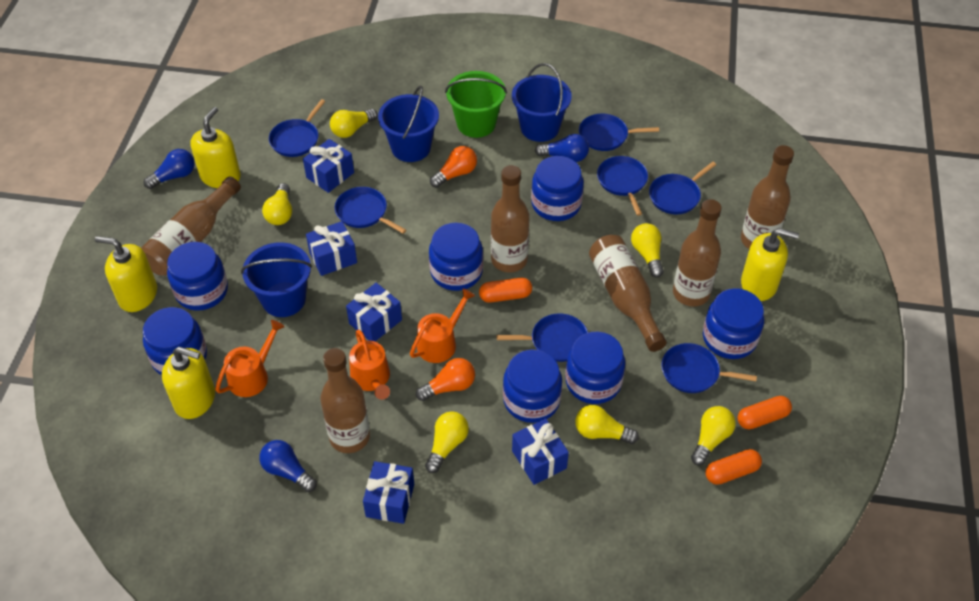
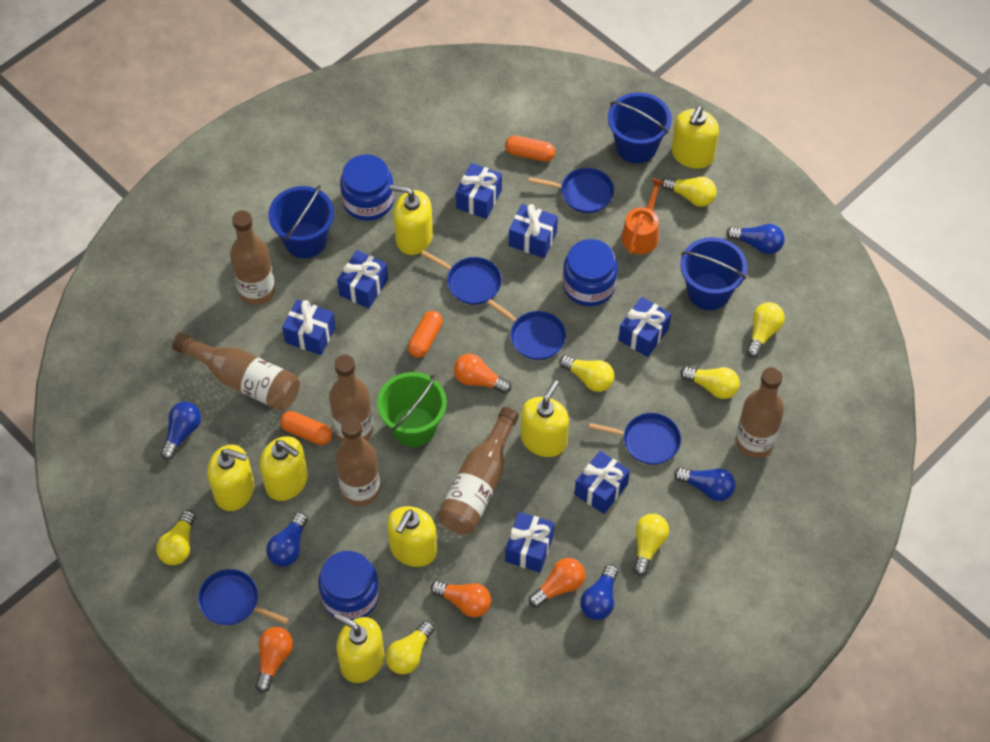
blue gift: [303,139,354,193] [306,221,357,276] [346,283,402,341] [363,461,414,524] [512,418,569,485] = 5 -> [282,300,336,355] [337,250,388,309] [456,163,502,219] [505,512,554,572] [509,204,558,258] [575,451,630,514] [618,297,671,357] = 7
blue jar: [143,307,207,375] [167,242,228,311] [429,223,483,291] [503,350,562,423] [531,156,584,221] [565,332,625,404] [703,288,764,359] = 7 -> [318,551,379,620] [340,154,394,221] [563,239,618,306] = 3
blue light bulb: [144,149,195,189] [259,440,317,492] [535,134,589,162] = 3 -> [160,402,201,460] [266,512,308,567] [580,564,618,620] [674,467,735,501] [727,224,785,254] = 5
blue pan: [269,99,326,157] [335,187,406,234] [497,313,588,362] [579,113,659,151] [597,156,648,216] [649,162,716,214] [661,343,757,393] = 7 -> [198,569,289,625] [420,250,502,305] [487,299,566,360] [528,168,614,213] [589,413,681,465] = 5
orange light bulb: [416,358,475,401] [430,146,477,188] = 2 -> [255,627,293,693] [431,581,491,617] [454,354,511,394] [529,558,585,608] = 4
orange watering can: [215,320,285,397] [349,330,390,400] [410,288,475,363] = 3 -> [622,178,665,254] = 1
yellow light bulb: [262,183,292,225] [330,109,378,138] [425,411,469,473] [575,405,639,444] [631,223,664,278] [691,406,736,465] = 6 -> [156,510,195,565] [386,621,434,675] [559,355,615,392] [633,514,669,576] [662,177,717,207] [681,366,740,399] [746,302,785,358] = 7
yellow soap dispenser: [95,236,157,312] [162,347,215,419] [190,107,241,188] [741,228,799,301] = 4 -> [207,445,254,511] [260,436,308,501] [334,613,385,683] [387,506,437,567] [389,184,433,255] [521,380,569,457] [672,106,719,169] = 7

